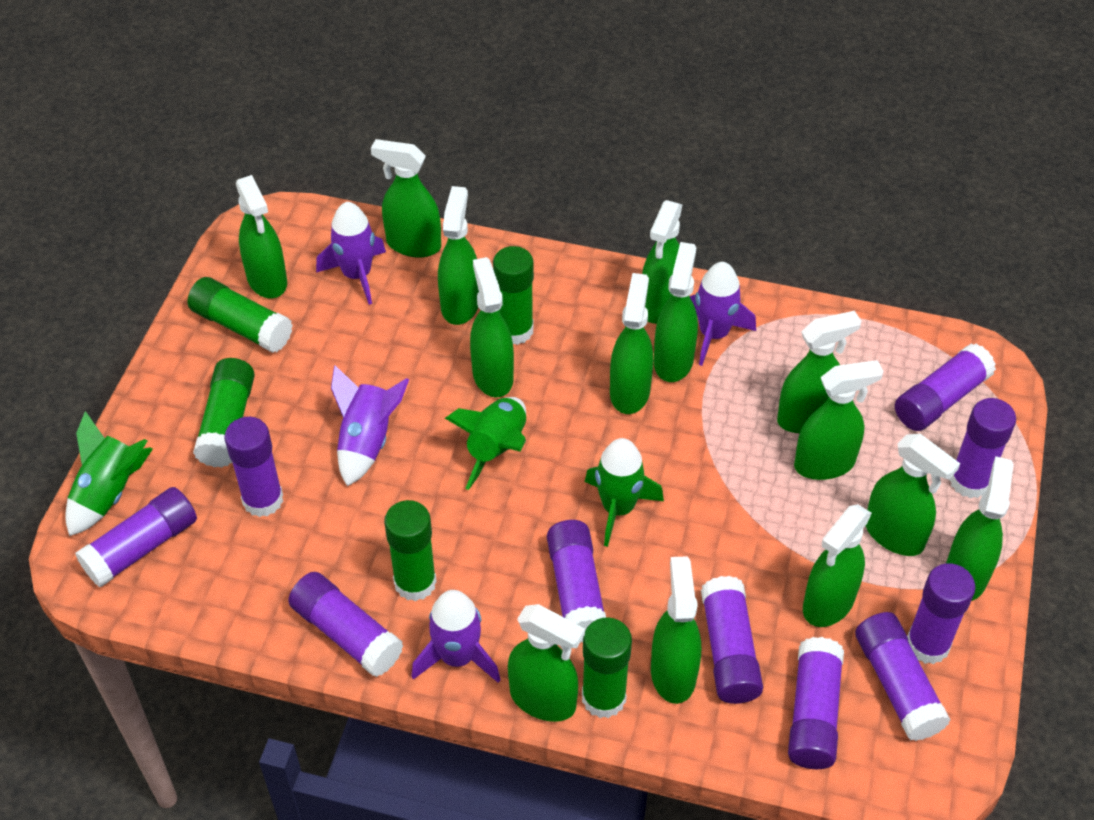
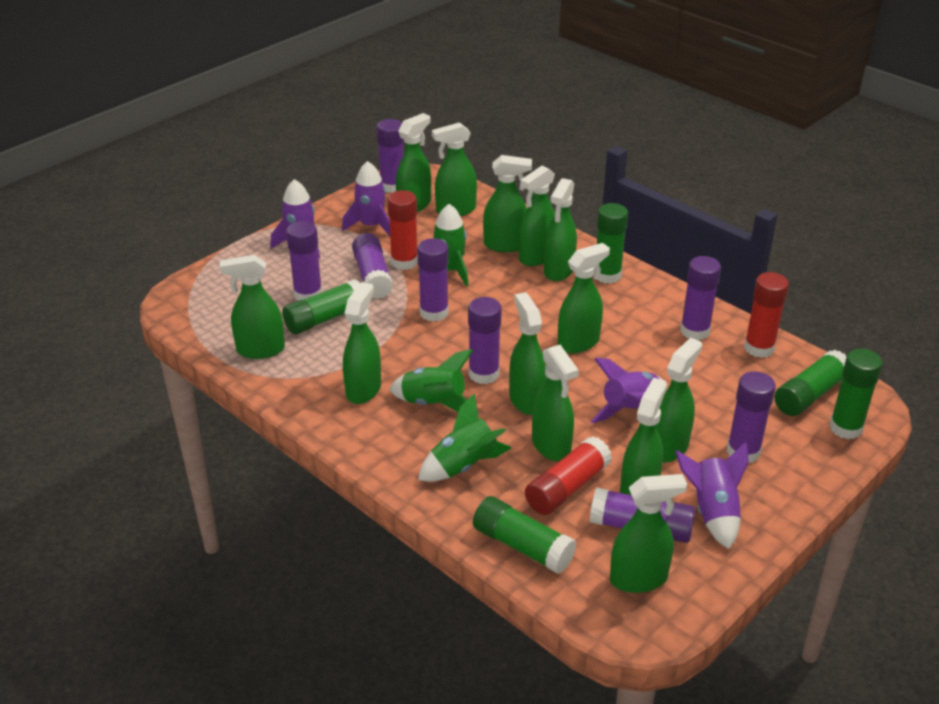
green spray bottle: [236,175,287,299] [371,139,441,258] [438,186,479,325] [470,257,514,398] [508,604,585,722] [610,273,653,414] [642,200,682,324] [651,556,701,704] [654,242,698,382] [777,311,861,433] [794,360,884,480] [803,504,872,627] [866,434,960,556] [946,456,1014,601] = 14 -> [220,255,285,359] [343,282,381,404] [396,113,431,212] [432,122,477,216] [483,155,532,252] [509,292,547,415] [519,166,555,266] [532,345,579,461] [544,178,577,281] [558,243,610,353] [610,474,687,593] [620,378,667,495] [656,338,702,463] = 13
purple glue stick: [75,487,197,587] [224,417,283,517] [288,572,404,677] [547,520,606,642] [701,576,763,704] [788,637,844,769] [855,612,951,741] [895,343,996,431] [907,563,976,664] [949,398,1016,498] = 10 -> [286,221,322,301] [352,233,393,299] [377,119,404,193] [417,238,449,322] [468,297,502,384] [590,487,695,543] [680,256,721,340] [727,371,776,463] = 8
red glue stick: none = 0 -> [387,190,418,270] [525,436,612,515] [744,272,789,358] = 3

